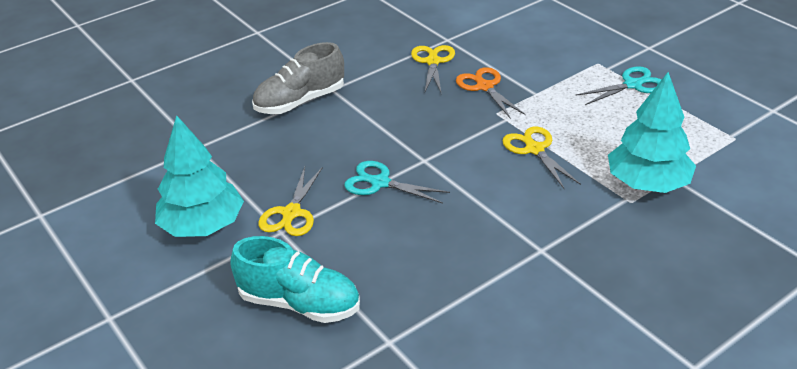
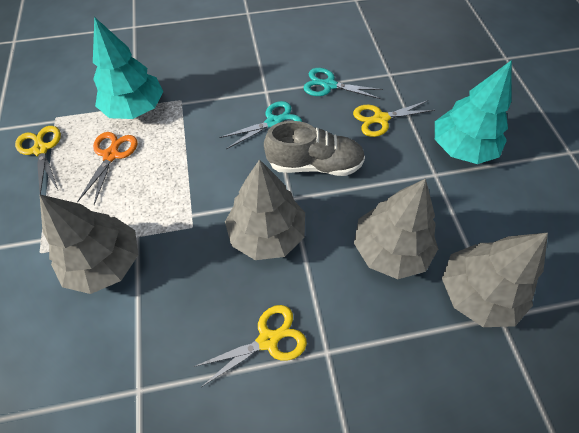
grey tree: none = 0 -> [39,194,138,294] [225,159,305,260] [354,179,438,279] [442,233,548,327] = 4
turquoise shoe: [230,236,360,323] = 1 -> none = 0

